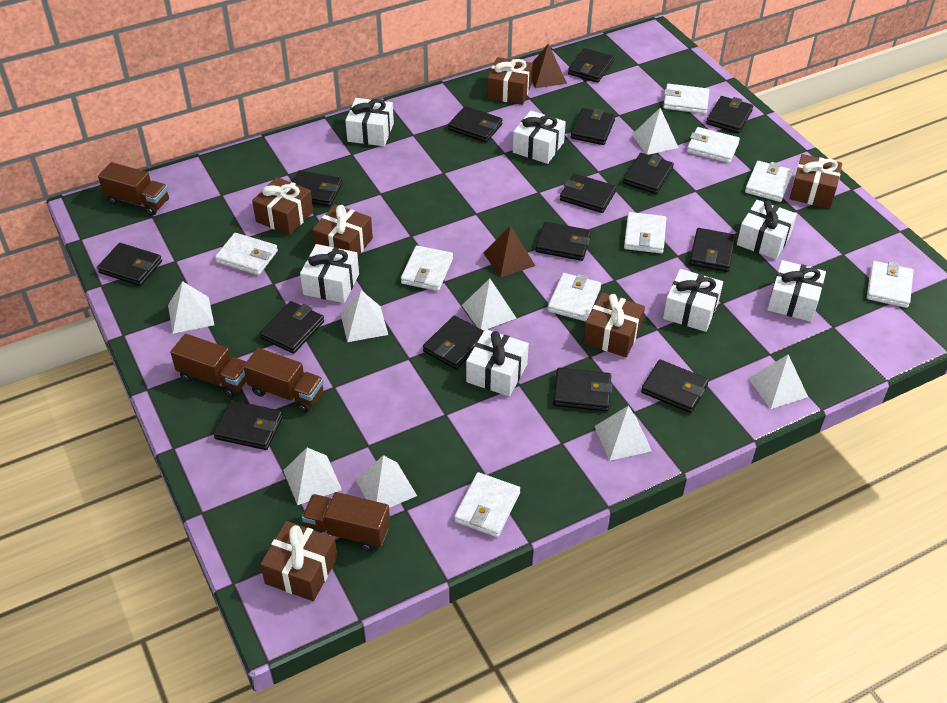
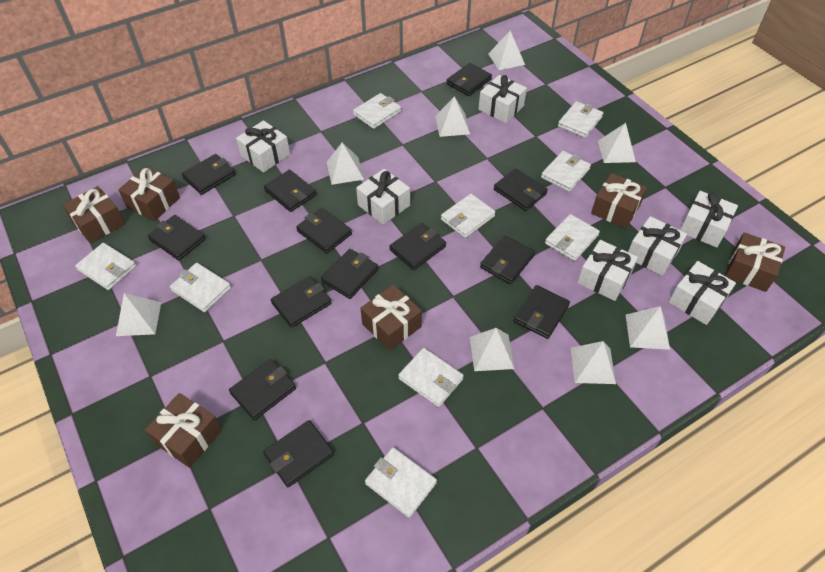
black wallet: [97,243,162,286] [213,400,283,450] [260,301,324,354] [292,170,342,206] [423,315,484,369] [448,106,503,142] [536,222,591,261] [553,368,612,411] [560,174,616,213] [568,48,614,83] [571,108,615,145] [623,153,674,194] [641,359,709,413] [689,228,736,272] [706,96,753,133] = 15 -> [148,215,206,261] [182,154,235,195] [229,359,296,420] [263,420,334,487] [264,170,317,212] [271,276,331,328] [296,208,352,253] [321,249,379,299] [389,223,446,270] [447,63,492,96] [480,235,535,284] [494,168,548,211] [514,285,570,339] = 13
brown pyramid: [483,226,535,278] [532,43,567,88] = 2 -> none = 0
brown truck: [98,162,169,216] [170,334,247,397] [244,348,324,413] [302,492,390,552] = 4 -> none = 0

